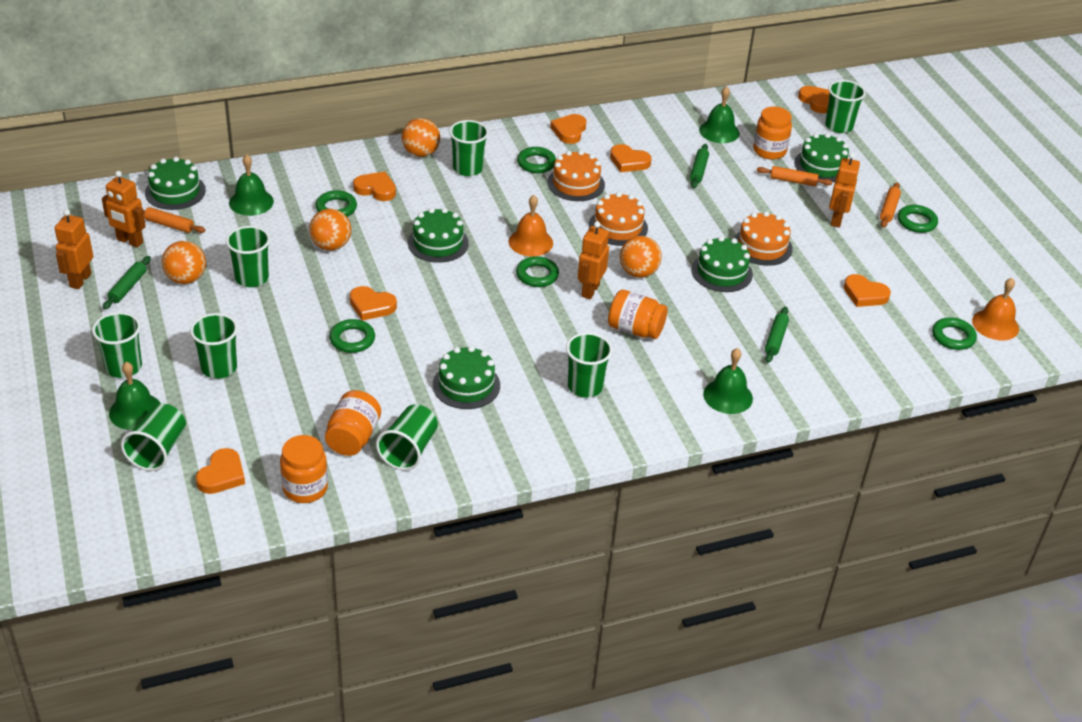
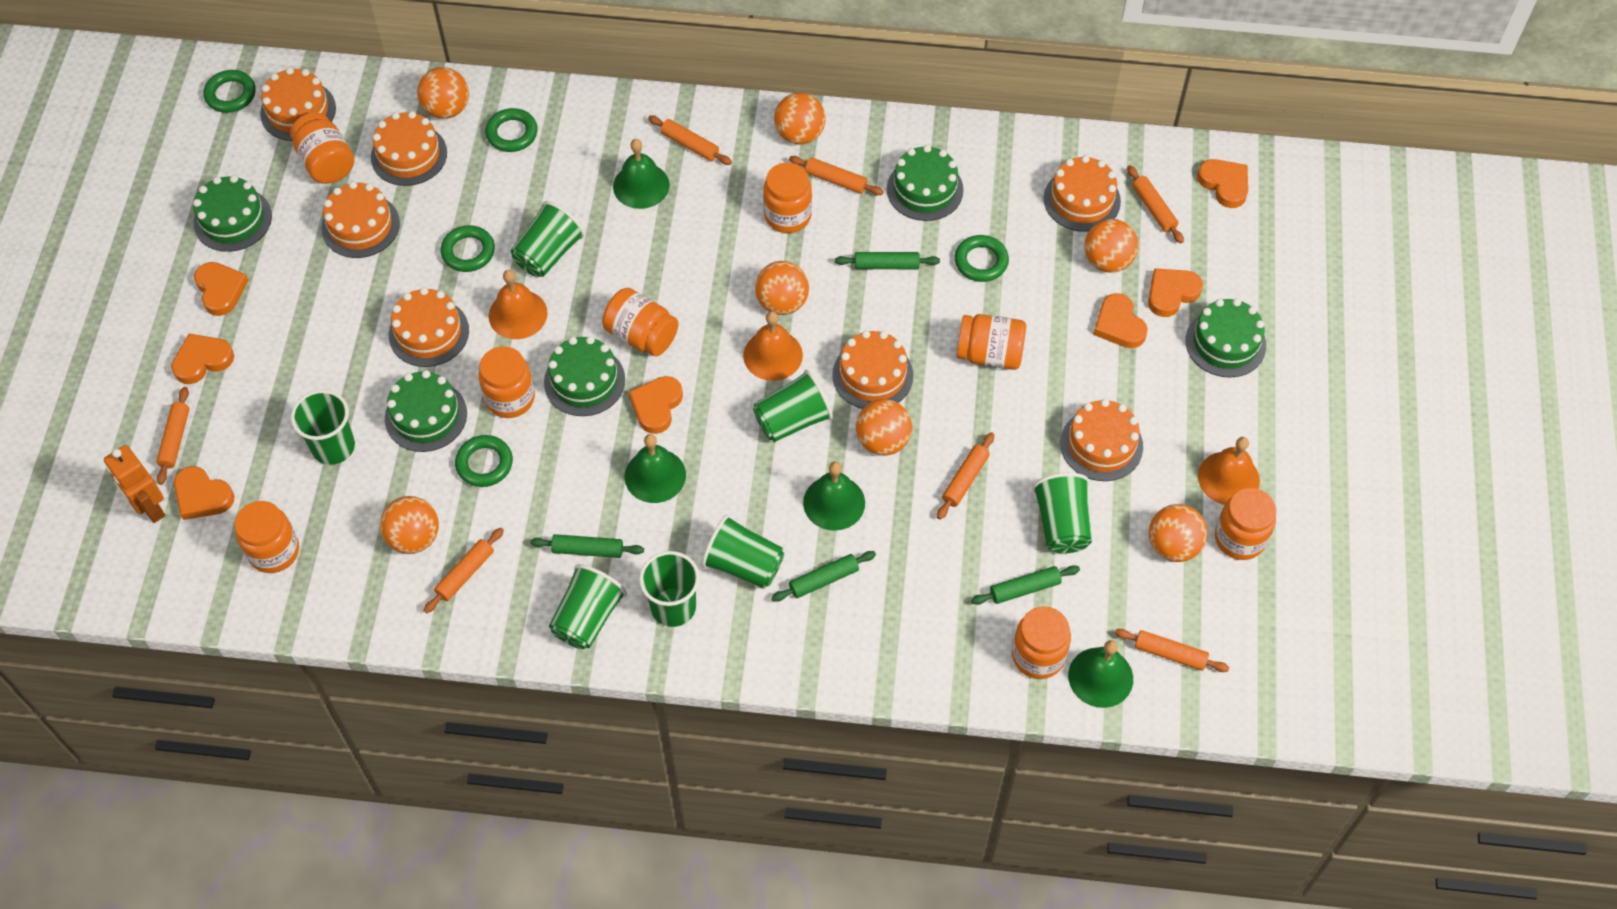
green cup: [92,312,142,378] [121,403,186,471] [190,313,238,379] [226,226,270,287] [376,404,438,471] [449,120,489,176] [566,332,613,398] [825,80,866,133] = 8 -> [291,390,355,465] [511,201,585,277] [549,564,627,649] [639,551,700,627] [702,515,784,589] [753,370,833,442] [1032,473,1092,553] = 7
green ring: [315,190,357,217] [329,319,375,353] [516,256,559,287] [517,147,556,173] [898,205,938,233] [932,317,977,350] = 6 -> [204,70,255,113] [441,225,495,272] [455,435,513,487] [485,108,538,152] [955,235,1009,282] = 5
green rolling pin: [103,256,151,309] [690,144,709,188] [765,307,789,363] = 3 -> [530,534,644,558] [771,551,876,602] [835,252,940,269] [971,565,1080,605] = 4
orange ball: [162,241,206,284] [309,209,351,250] [402,118,440,157] [620,236,662,278] = 4 -> [380,496,439,554] [417,67,469,119] [755,261,809,315] [774,93,825,144] [856,399,912,456] [1084,219,1138,273] [1149,504,1208,562] = 7
orange bell: [509,195,553,257] [972,278,1019,340] = 2 -> [489,270,548,339] [743,311,803,381] [1198,437,1260,505] = 3
orange cake: [547,150,605,201] [589,192,648,246] [734,211,793,266] = 3 -> [260,67,336,141] [322,181,400,258] [371,111,447,186] [389,287,469,367] [832,330,913,409] [1043,155,1121,232] [1060,399,1143,481] = 7
orange jar: [280,435,328,503] [325,390,381,456] [608,290,668,339] [753,107,792,160] = 4 -> [234,501,299,573] [290,112,354,184] [479,346,535,418] [602,288,678,356] [763,162,812,233] [957,314,1026,370] [1012,606,1071,679] [1215,488,1276,560] = 8
orange robot: [55,209,93,289] [102,171,146,248] [578,221,609,299] [829,153,860,228] = 4 -> [104,445,165,523] = 1
orange rolling pin: [143,207,205,233] [757,166,832,186] [880,182,901,228] = 3 -> [156,387,190,485] [424,528,504,613] [648,115,732,165] [789,156,884,195] [937,432,994,519] [1115,629,1229,672] [1127,165,1184,243] = 7

